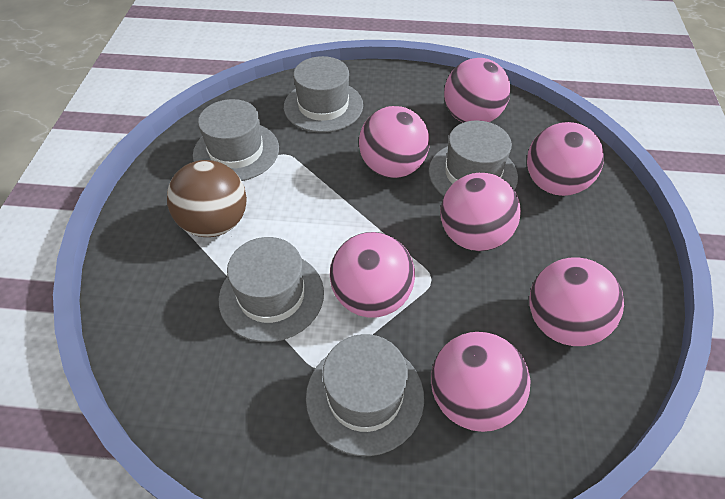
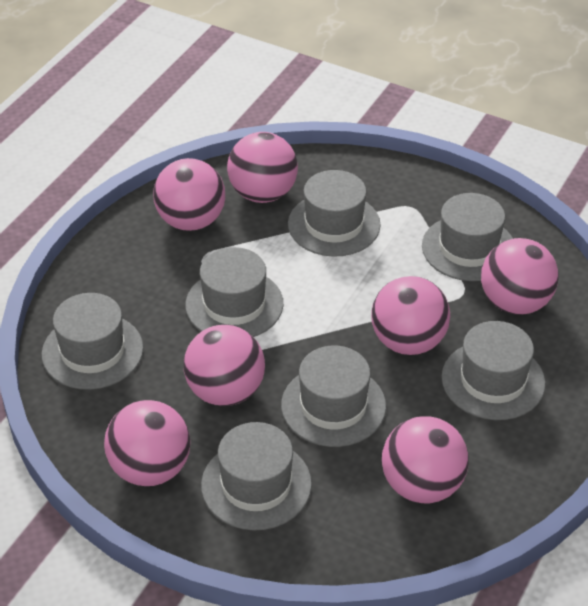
brown ball: [167,160,247,237] = 1 -> none = 0
grey hat: [193,99,279,181] [219,237,324,342] [284,56,363,133] [306,334,424,456] [429,121,518,196] = 5 -> [42,293,144,390] [185,247,283,337] [201,422,312,530] [281,346,386,447] [288,170,381,257] [422,193,513,281] [441,321,545,420] = 7

